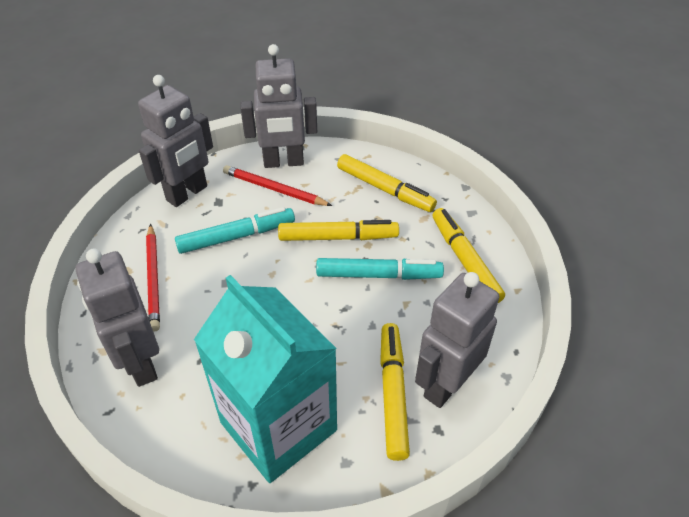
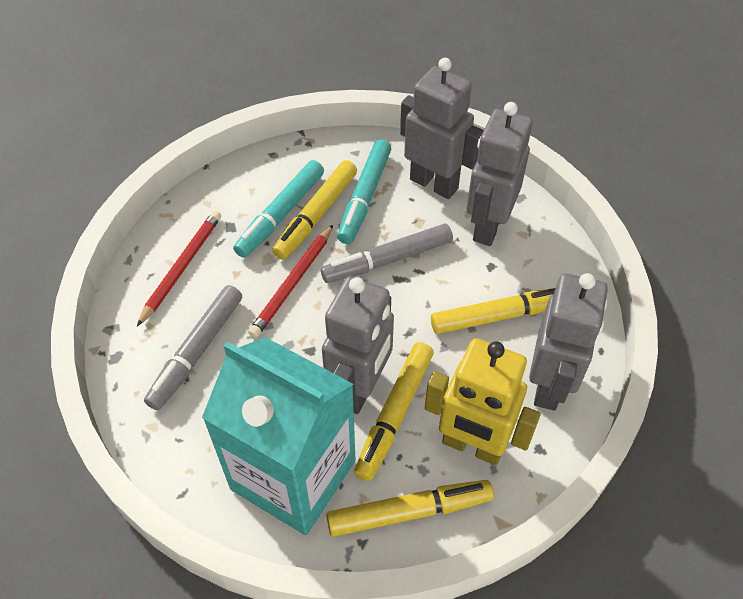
grey marker: none = 0 -> [144,285,242,410] [321,224,453,283] = 2
yellow robot: none = 0 -> [425,338,541,465] = 1

